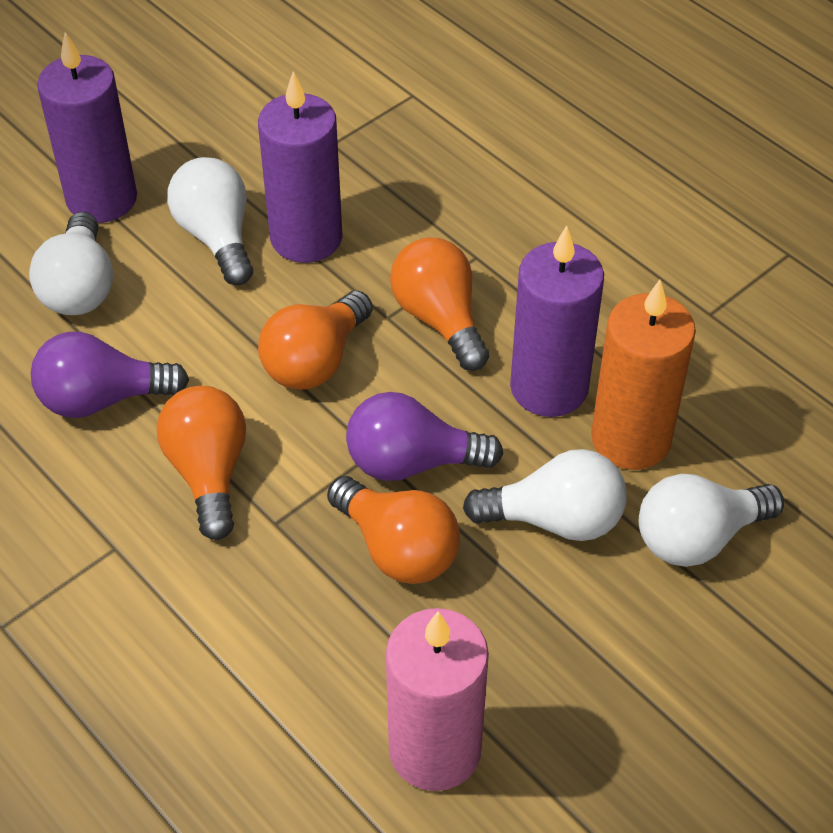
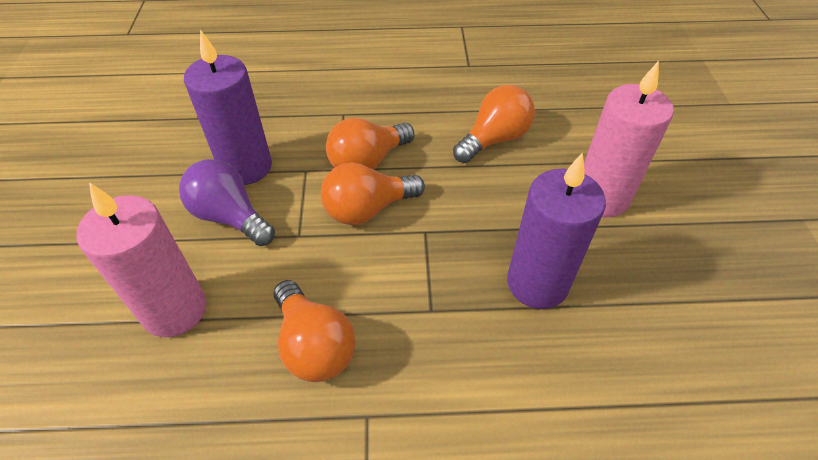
orange candle: [591,280,696,470] = 1 -> none = 0
pink candle: [386,608,489,791] = 1 -> [77,182,207,337] [584,61,674,217] = 2
purple candle: [37,32,137,223] [258,71,343,263] [510,225,604,417] = 3 -> [184,30,272,185] [507,152,606,309] = 2
purple light bulb: [31,332,189,418] [346,392,503,481] = 2 -> [179,159,275,246] = 1
white light bulb: [29,212,113,315] [167,157,253,285] [463,449,627,541] [639,474,784,567] = 4 -> none = 0

